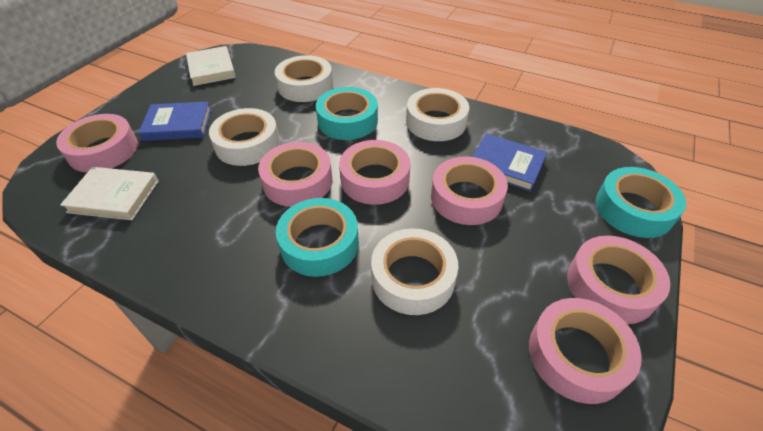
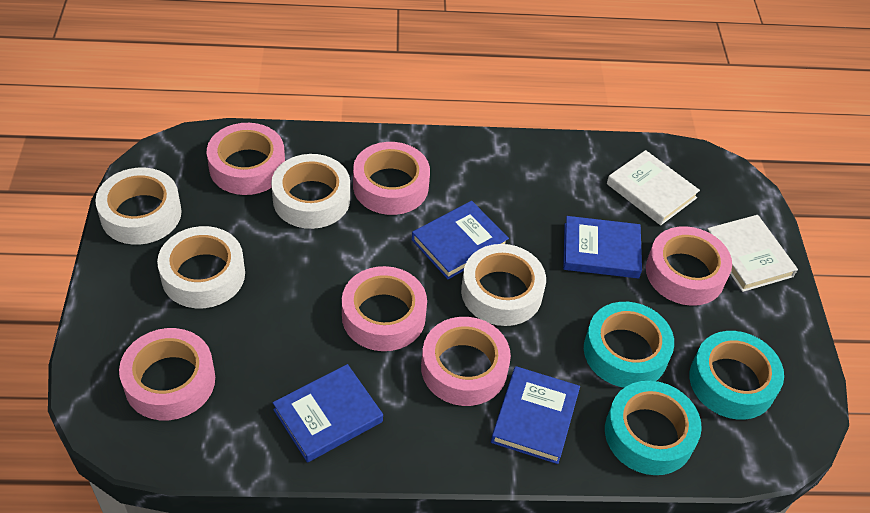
blue book: [138,102,211,141] [472,133,547,192] = 2 -> [273,364,383,462] [412,201,509,279] [491,366,580,464] [563,216,642,278] = 4

